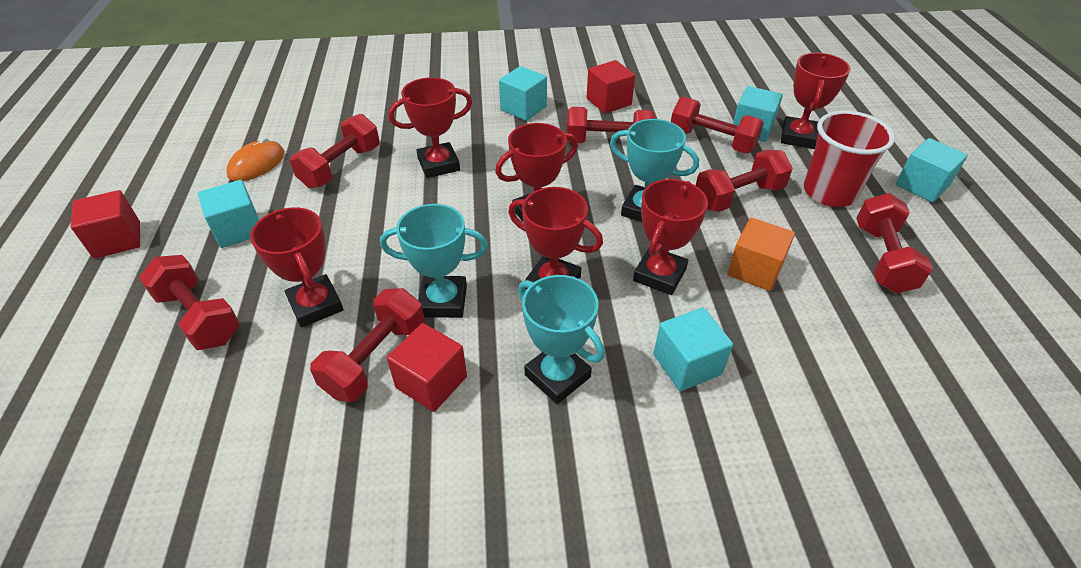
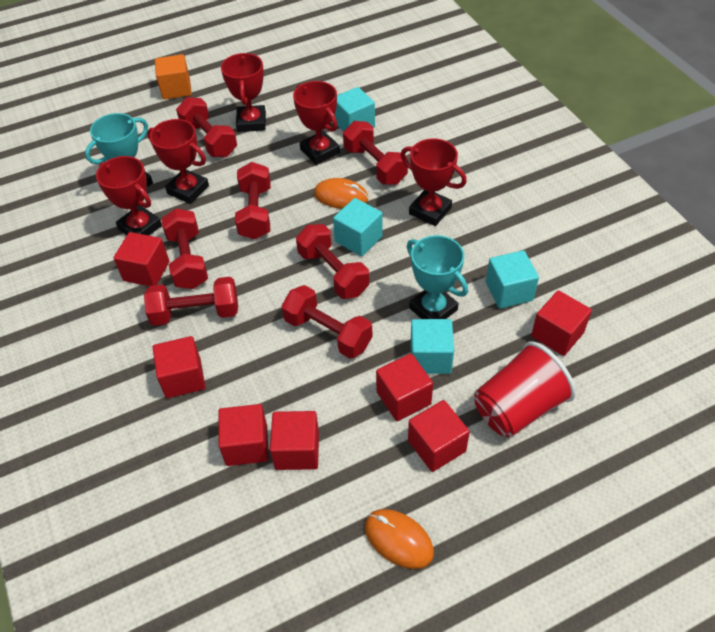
orange mouse: [226,137,284,181] = 1 -> [314,178,368,209] [365,509,434,569] = 2
red cube: [70,190,140,259] [387,323,467,412] [587,60,635,114] = 3 -> [114,232,169,286] [152,336,206,398] [219,404,269,466] [270,411,319,470] [376,353,433,421] [408,400,470,472] [531,290,592,356] = 7
red trophy: [250,207,343,328] [388,77,472,178] [495,123,578,222] [508,187,603,290] [633,179,708,295] [781,53,851,149] = 6 -> [96,156,162,236] [147,119,209,204] [221,53,266,132] [293,81,340,165] [401,139,467,226] = 5
turquoise cube: [198,180,259,248] [499,66,547,121] [654,308,733,391] [733,86,783,142] [896,138,968,202] = 5 -> [333,198,383,256] [335,87,375,132] [410,319,454,374] [486,250,539,309] = 4
turquoise trophy: [380,204,488,318] [518,275,605,404] [610,119,699,222] = 3 -> [85,113,153,187] [407,235,468,319] = 2

